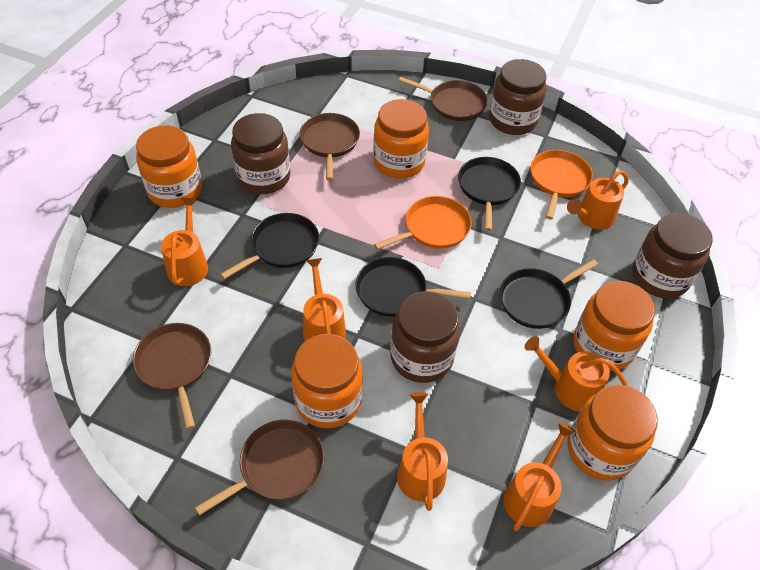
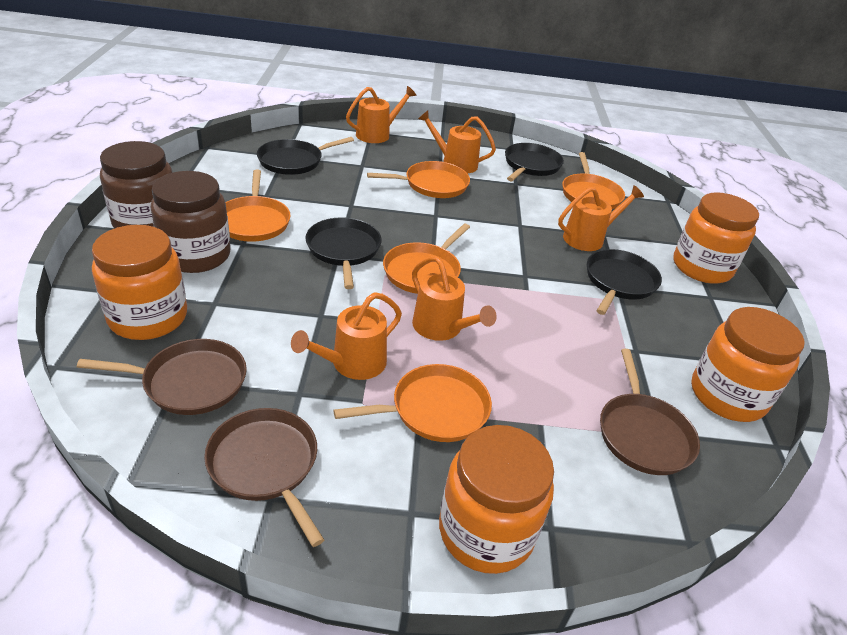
brown jar: [231,113,290,194] [390,291,460,383] [489,59,547,135] [632,213,713,299] = 4 -> [100,141,173,229] [151,171,231,273] = 2
brown pan: [133,323,211,430] [195,420,324,516] [299,113,360,180] [399,77,488,121] = 4 -> [77,339,247,415] [204,408,324,547] [600,349,700,475] = 3
orange jar: [136,125,202,208] [291,334,363,429] [373,99,429,179] [568,385,658,481] [573,281,655,371] = 5 -> [92,225,187,340] [439,425,554,574] [673,192,759,284] [691,307,805,422] = 4
orange pan: [374,196,472,250] [530,150,593,220] = 2 -> [225,170,291,242] [334,364,492,442] [367,161,470,198] [383,224,470,294] [562,152,625,209] = 5
orange watering can: [161,198,208,286] [303,258,346,341] [397,392,448,511] [503,422,576,531] [525,336,628,411] [567,170,629,230] = 6 -> [291,292,402,380] [346,86,416,143] [412,256,497,341] [418,110,496,174] [558,185,644,251] = 5

